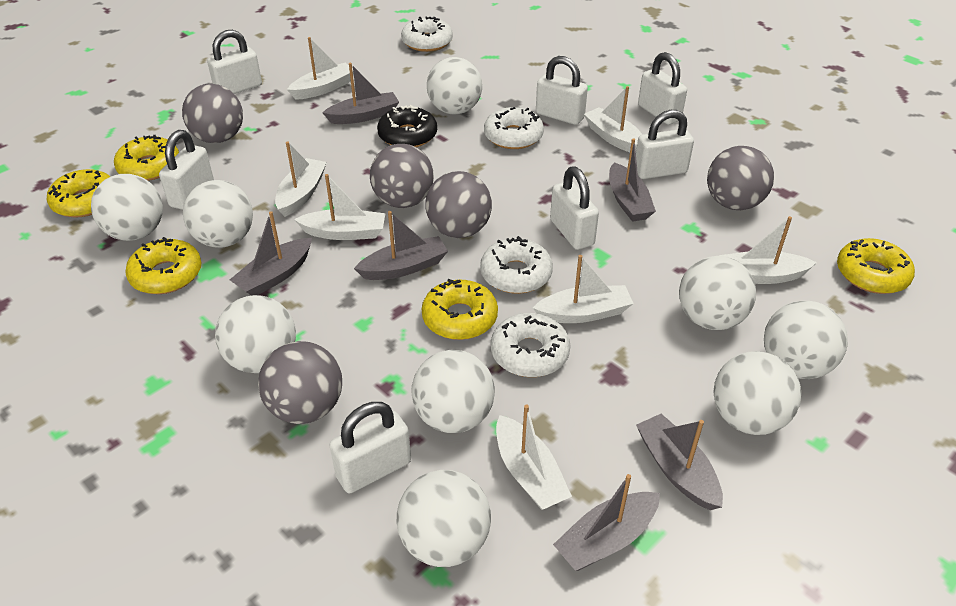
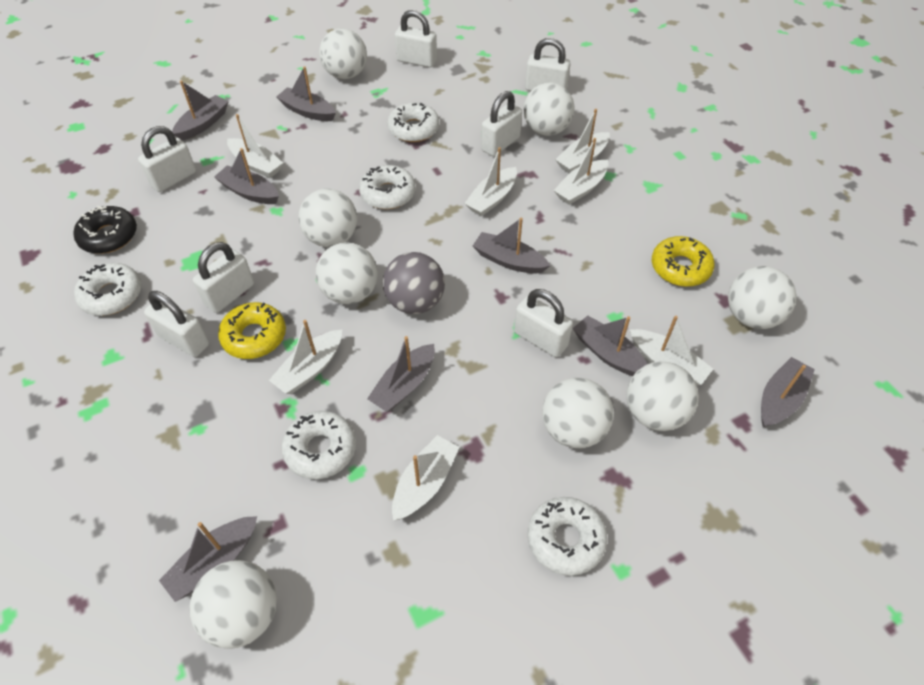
grey ball: [182,84,243,143] [258,341,342,424] [370,144,434,208] [426,171,492,238] [707,146,774,210] = 5 -> [383,252,445,314] = 1
grey boat: [230,211,312,296] [323,63,399,124] [354,211,448,280] [553,474,660,571] [609,138,656,222] [636,414,723,510] = 6 -> [159,516,257,602] [172,81,229,140] [214,148,279,204] [276,66,336,121] [367,336,435,412] [473,218,550,274] [572,315,647,376] [761,357,815,427] = 8
white ball: [91,174,163,241] [183,180,253,248] [215,295,296,373] [397,470,491,567] [411,350,495,433] [427,57,482,115] [679,256,756,330] [713,351,801,435] [764,301,848,379] = 9 -> [190,560,277,649] [298,189,357,247] [316,242,378,304] [319,28,367,79] [523,83,575,136] [542,377,614,448] [626,361,699,431] [728,266,796,329] = 8
white donut: [401,16,453,52] [480,236,553,294] [484,107,544,149] [491,313,571,377] = 4 -> [74,263,141,316] [281,411,356,479] [359,165,416,209] [387,102,439,142] [528,497,608,576] = 5
yellow donut: [47,169,110,218] [114,135,179,181] [125,237,201,294] [422,279,498,340] [837,238,915,294] = 5 -> [218,302,286,359] [652,236,715,287] = 2

